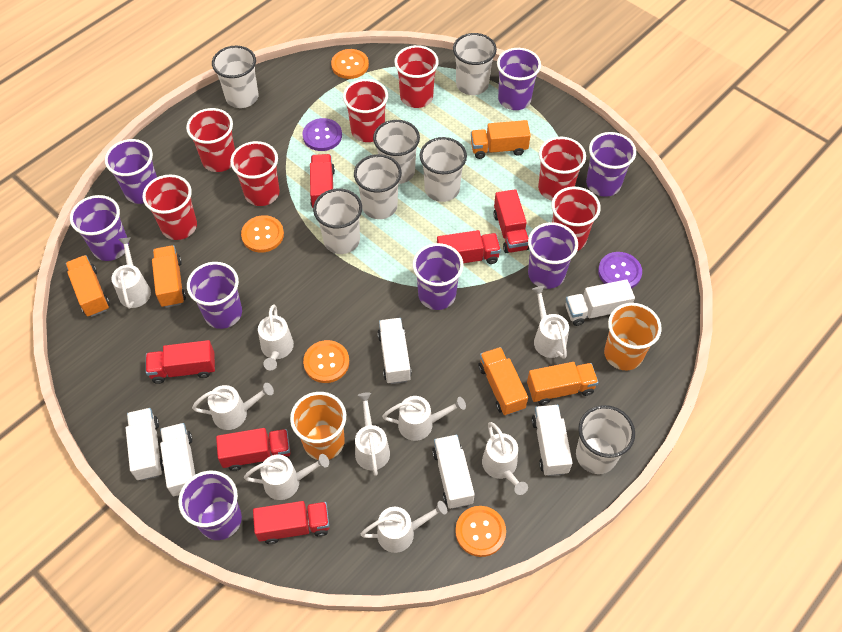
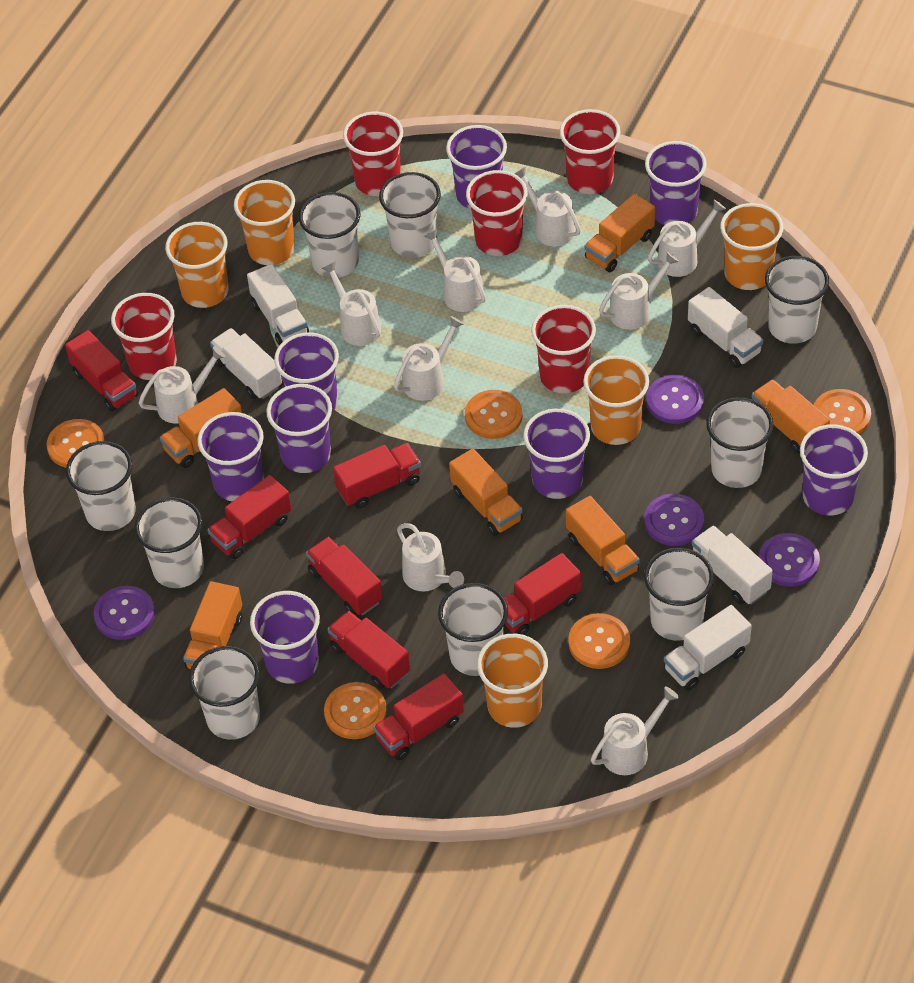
orange button: [241,215,284,253] [303,340,349,383] [331,49,369,79] [455,506,506,557] = 4 -> [47,419,105,468] [324,682,387,739] [465,390,522,439] [568,613,630,669] [814,389,871,434] = 5
orange cup: [290,392,346,460] [604,303,662,370] = 2 -> [165,222,229,308] [234,180,295,265] [477,634,548,728] [583,355,649,445] [720,203,783,290] = 5
orange truck: [66,255,110,317] [152,245,186,308] [471,120,531,159] [479,347,528,415] [527,362,599,405] = 5 -> [160,388,242,468] [183,581,242,669] [449,448,523,536] [566,496,640,585] [584,194,655,272] [752,379,830,454] = 6
purple button: [302,118,342,151] [598,252,642,289] = 2 -> [94,586,155,640] [644,494,704,546] [646,375,704,424] [759,533,820,587] = 4
red cup: [143,174,197,240] [186,108,235,172] [230,141,280,206] [343,79,388,142] [394,45,439,108] [538,137,586,200] [551,187,601,251] = 7 -> [111,293,177,380] [343,112,403,196] [466,170,528,256] [531,305,596,393] [560,109,620,194] = 5
red truck: [146,340,215,384] [216,428,290,471] [253,501,329,544] [310,154,335,208] [437,230,501,264] [494,189,529,253] = 6 -> [65,330,138,411] [207,475,292,559] [306,537,383,615] [327,611,410,689] [333,443,421,508] [373,673,464,760] [504,553,581,635] = 7
white cup: [212,46,258,108] [313,188,362,254] [354,154,402,219] [373,120,420,184] [420,137,467,202] [453,33,497,95] [576,405,635,474] = 7 -> [66,441,136,531] [135,497,204,588] [189,646,260,740] [299,192,360,278] [379,172,441,258] [438,583,508,676] [644,548,714,641] [706,397,774,488] [765,256,829,344] = 9
white truck: [126,408,164,480] [160,423,197,496] [377,318,412,384] [432,435,475,509] [532,405,573,476] [565,279,635,326] = 6 -> [210,328,282,399] [247,264,309,345] [664,605,752,691] [688,287,763,368] [692,525,773,605] = 5

